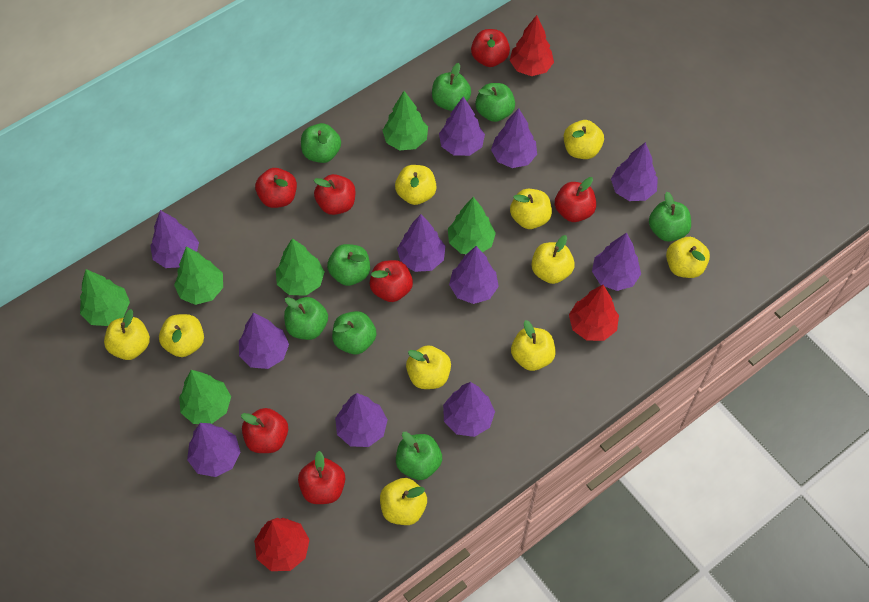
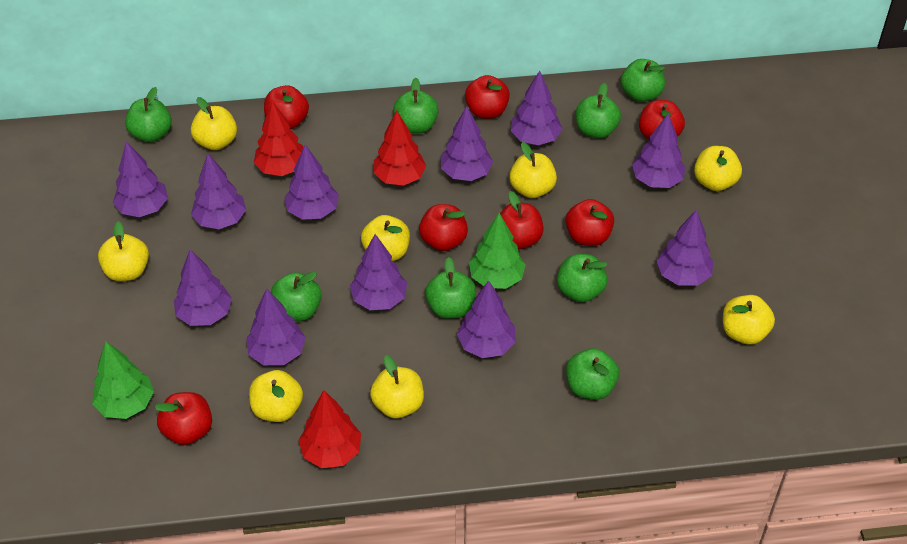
green tree: [80,269,130,326] [174,247,223,305] [179,370,231,424] [276,238,325,296] [382,91,428,151] [448,197,496,254] = 6 -> [92,341,154,419] [469,213,526,289] = 2
yellow apple: [104,309,150,360] [159,314,204,357] [380,478,427,525] [395,165,436,205] [406,345,451,389] [510,189,552,229] [511,320,556,371] [531,235,575,284] [564,120,604,159] [666,237,710,278] = 10 -> [98,221,149,281] [191,97,237,150] [249,370,303,422] [361,215,410,261] [370,355,424,418] [509,142,557,198] [694,146,742,191] [723,295,775,345] = 8

